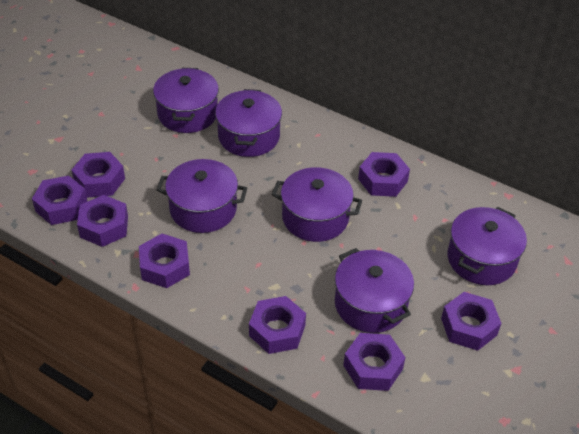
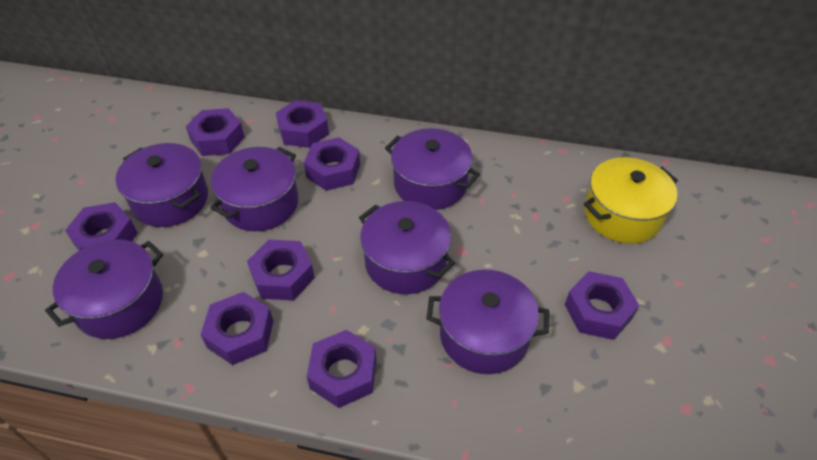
yellow pot: none = 0 -> [584,157,678,244] = 1

